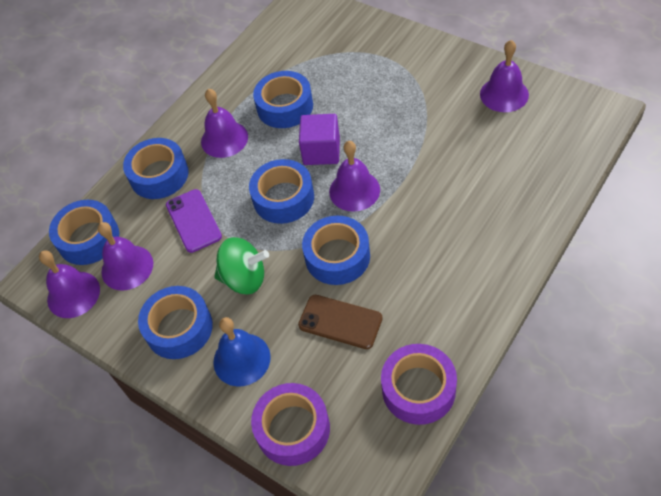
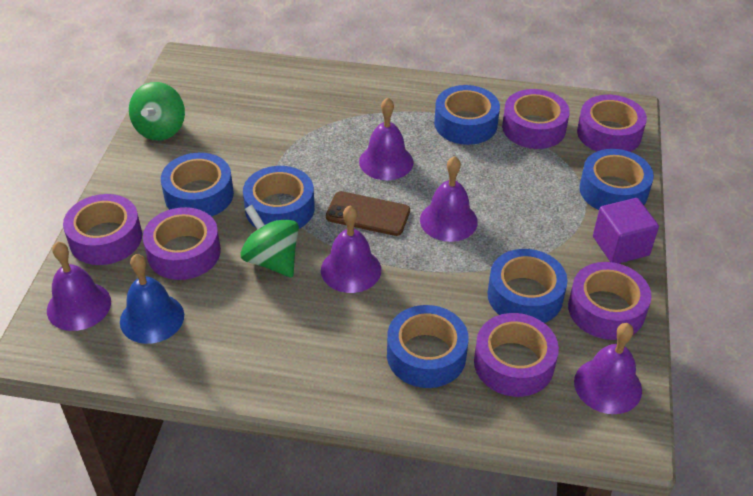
green spinning top: [214,237,269,294] = 1 -> [129,82,185,140] [240,205,299,278] = 2
purple phone: [166,189,222,253] = 1 -> none = 0
purple tape: [251,383,330,466] [381,344,457,425] = 2 -> [63,194,142,265] [143,207,221,280] [474,313,559,397] [502,89,570,149] [568,262,651,340] [577,95,647,152] = 6

